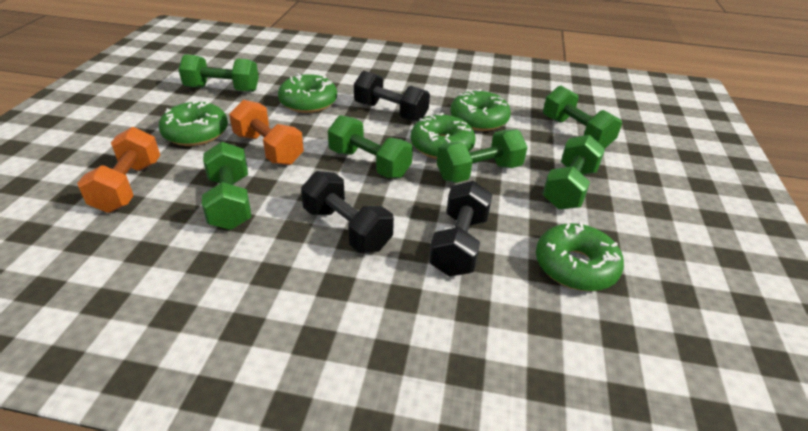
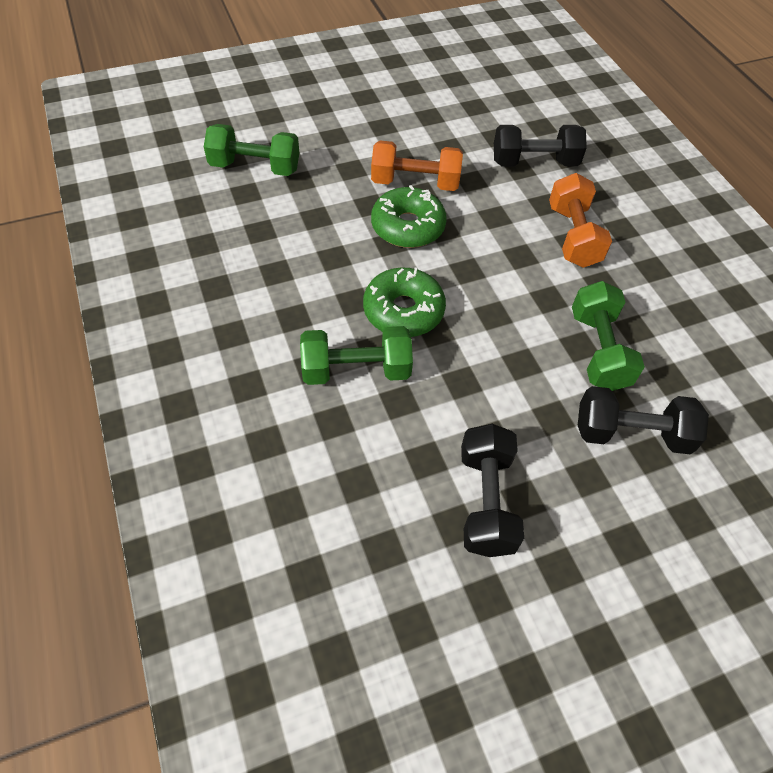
green donut: [159,101,228,146] [278,74,337,113] [410,113,476,159] [450,89,511,131] [536,222,624,291] = 5 -> [363,267,446,337] [371,185,447,248] = 2
green dumbbell: [179,54,259,92] [202,142,251,230] [328,115,413,178] [437,129,527,183] [542,135,605,210] [543,86,622,148] = 6 -> [204,124,299,176] [300,326,413,385] [572,281,645,391] = 3

